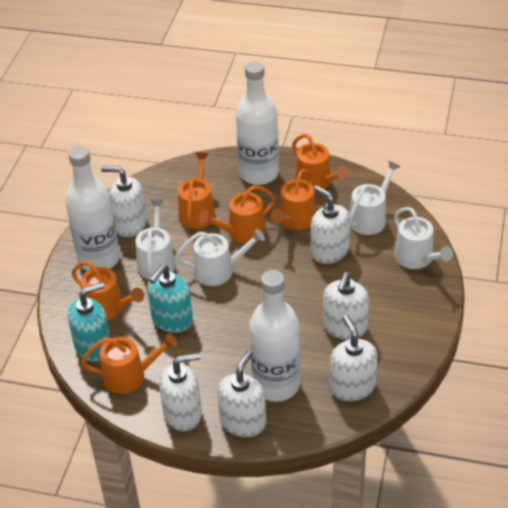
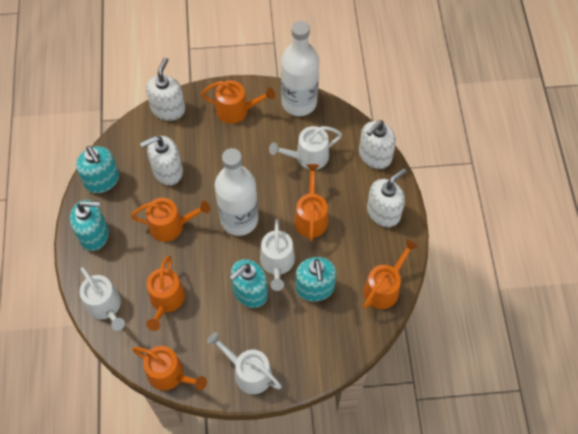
turquoise soap dispenser: [68,282,111,362] [147,265,193,333] = 2 -> [70,200,109,251] [76,146,119,193] [229,259,268,308] [296,257,336,302] = 4
white bottle: [65,146,120,271] [236,61,279,185] [249,270,300,402] = 3 -> [215,148,258,236] [281,21,319,116] = 2
white soap dispenser: [101,166,147,237] [159,353,202,431] [217,350,266,437] [311,185,350,264] [323,272,369,340] [330,315,377,401] = 6 -> [140,136,183,186] [146,57,185,121] [359,120,396,169] [367,169,406,227] = 4

